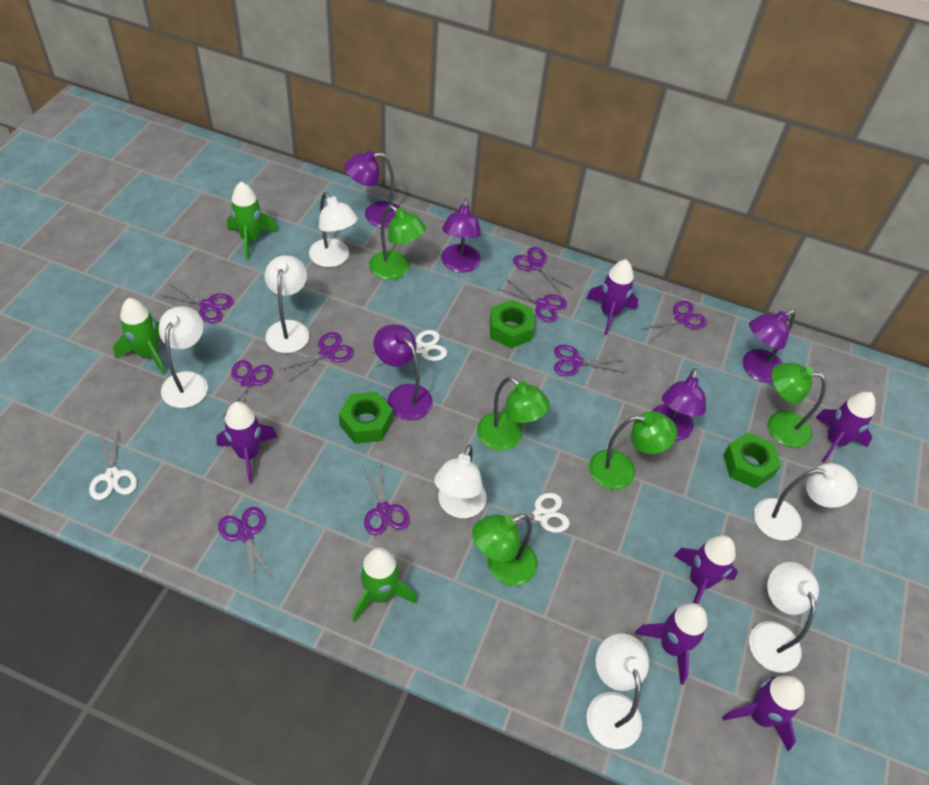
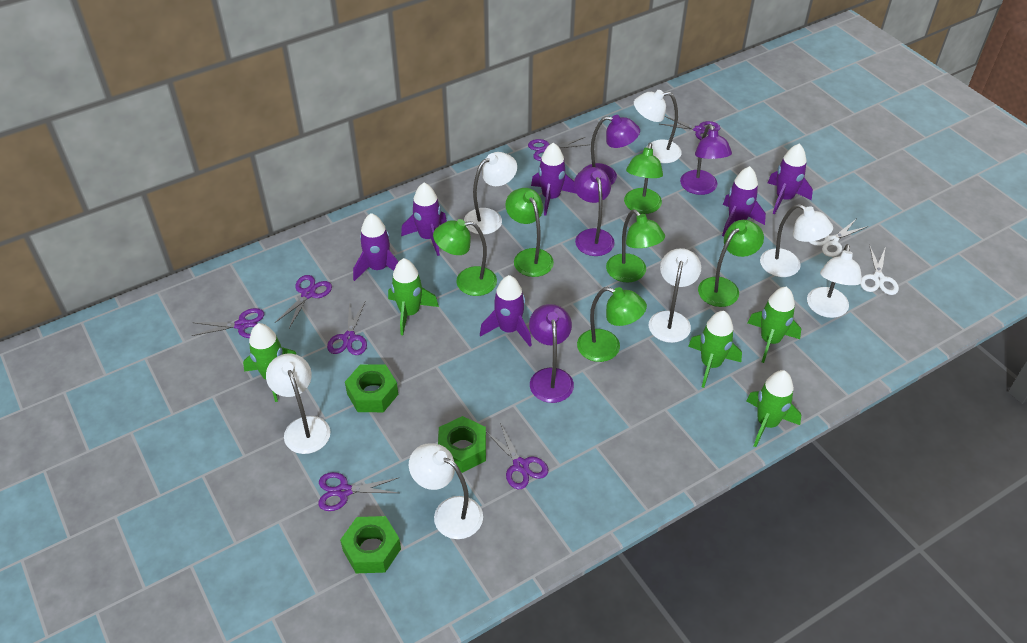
green lamp: [369,205,426,280] [472,514,538,586] [477,376,550,451] [589,411,677,490] [768,363,826,448] = 5 -> [433,219,497,296] [505,188,554,277] [577,287,647,362] [606,210,665,282] [624,143,663,214] [698,220,764,307] = 6
green rocket: [113,298,165,374] [227,181,278,260] [353,548,417,622] = 3 -> [243,323,297,402] [388,258,439,335] [688,311,742,388] [746,370,801,447] [748,287,801,363] = 5
purple lamp: [344,151,400,228] [373,324,433,420] [441,199,481,273] [652,368,706,441] [743,310,795,383] = 5 -> [529,304,574,403] [574,167,615,256] [581,115,640,185] [680,124,732,195] = 4
purple scissors: [160,284,233,323] [218,507,274,585] [220,360,273,420] [280,332,354,382] [362,461,410,536] [499,279,567,322] [513,247,573,295] [554,345,626,376] [640,301,707,341] = 9 -> [191,308,264,338] [275,275,332,328] [318,472,400,511] [327,301,367,355] [486,423,548,489] [528,137,587,161] [660,116,720,140] = 7
white scissors: [89,430,137,500] [374,330,447,367] [485,493,570,533] = 3 -> [809,219,868,257] [860,245,899,295] = 2

